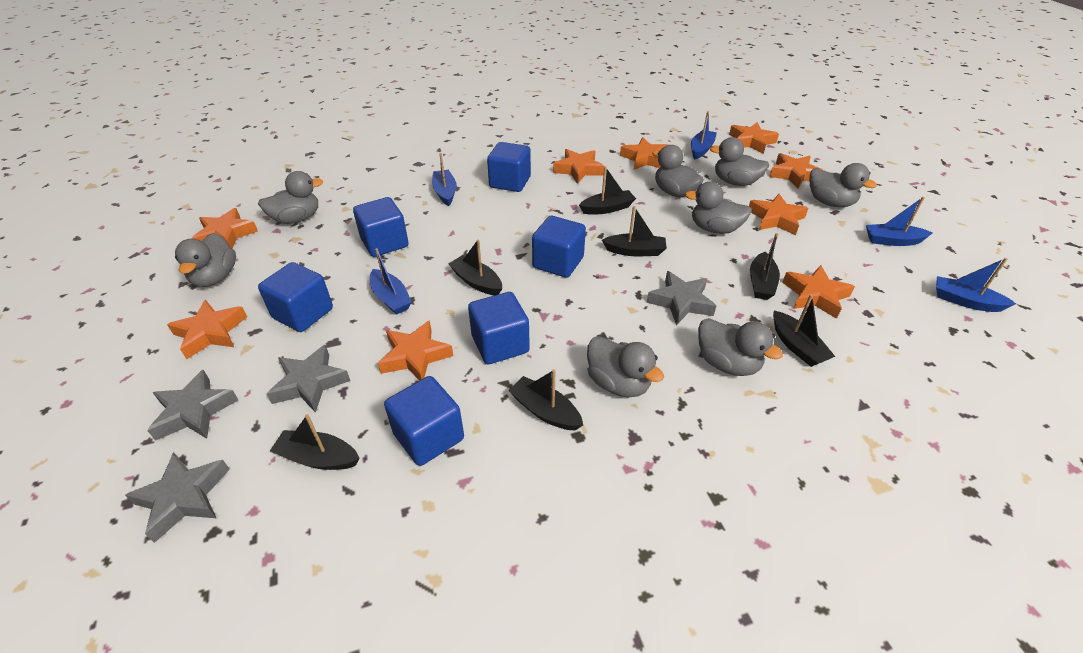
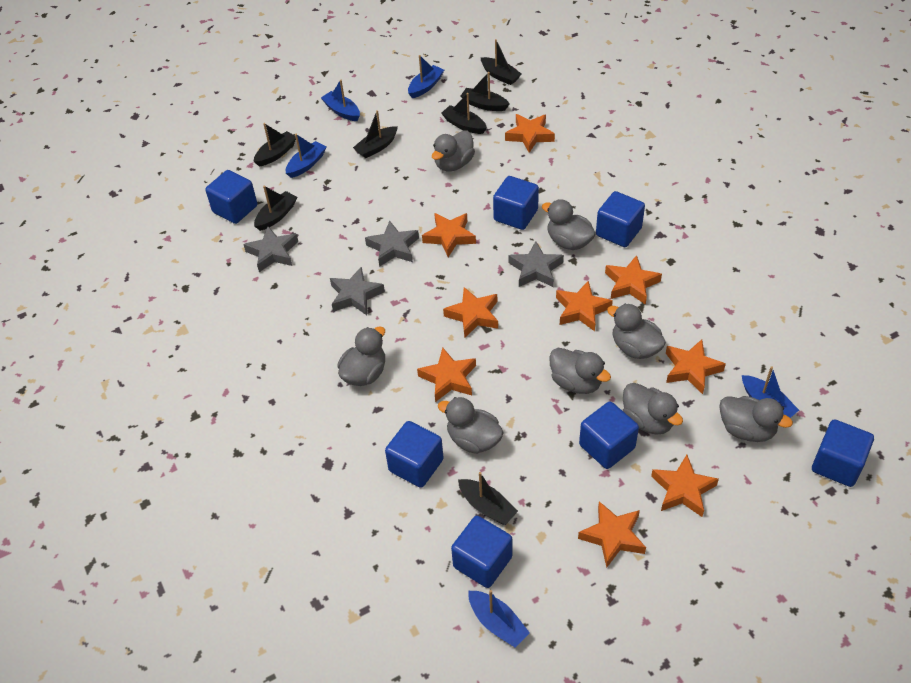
blue cube: [258,262,333,332] [353,197,409,257] [384,376,464,466] [468,292,530,364] [487,142,531,192] [532,216,586,278] = 6 -> [205,170,257,224] [385,421,444,488] [451,516,512,588] [493,176,539,230] [579,402,639,469] [596,191,645,247] [812,419,874,487] = 7

